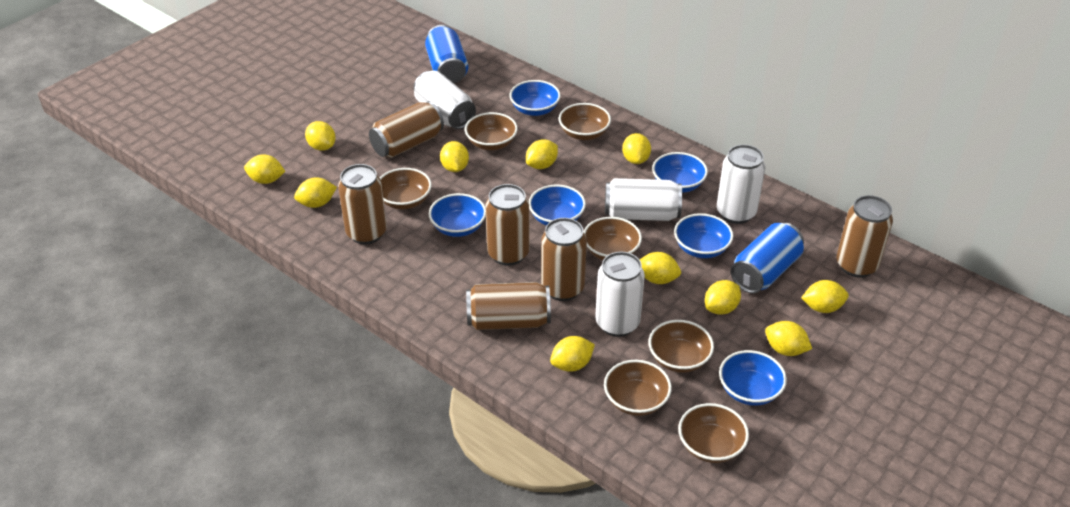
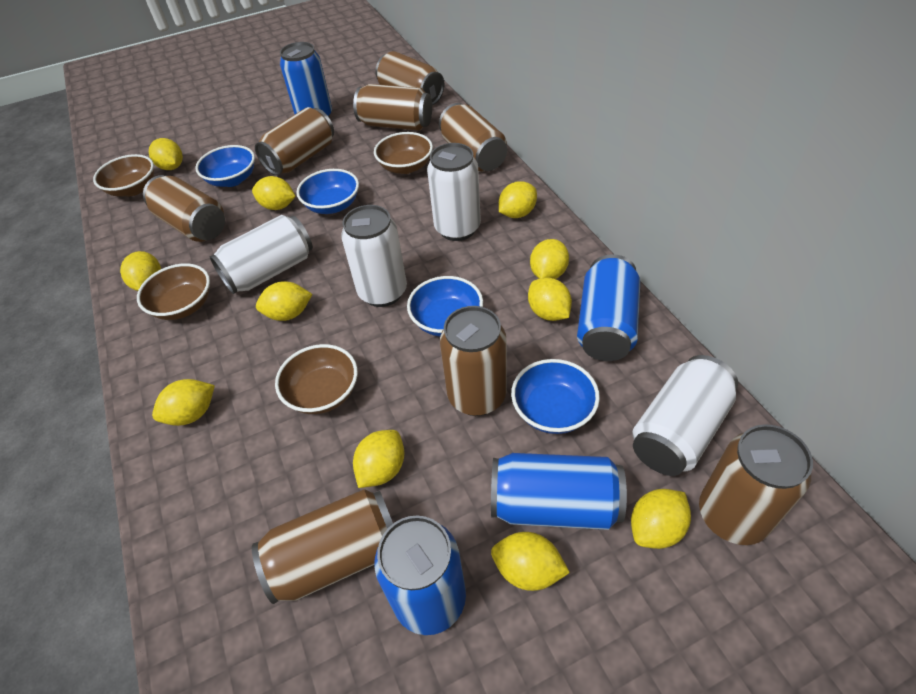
blue bowl: [429,193,486,237] [509,80,561,116] [529,185,586,226] [652,152,708,193] [674,213,733,258] [719,350,787,406] = 6 -> [195,145,255,187] [296,169,359,214] [407,276,483,337] [511,359,600,434] = 4
blue can: [425,25,468,83] [730,223,804,294] = 2 -> [280,42,332,118] [374,515,466,635] [491,453,627,530] [577,254,640,361] = 4
brown bowl: [380,168,432,209] [465,112,518,150] [559,103,611,140] [584,217,642,260] [604,360,672,416] [648,320,714,373] [678,403,749,463] = 7 -> [93,154,154,196] [137,263,210,320] [275,344,358,414] [374,132,433,174] = 4
brown can: [338,164,387,244] [369,101,444,158] [466,282,551,330] [485,184,530,266] [541,218,587,301] [836,195,893,278] = 6 -> [143,175,225,242] [252,489,393,604] [255,107,334,176] [353,84,432,131] [375,51,445,105] [439,103,507,171] [440,306,507,416] [699,424,813,545] = 8

